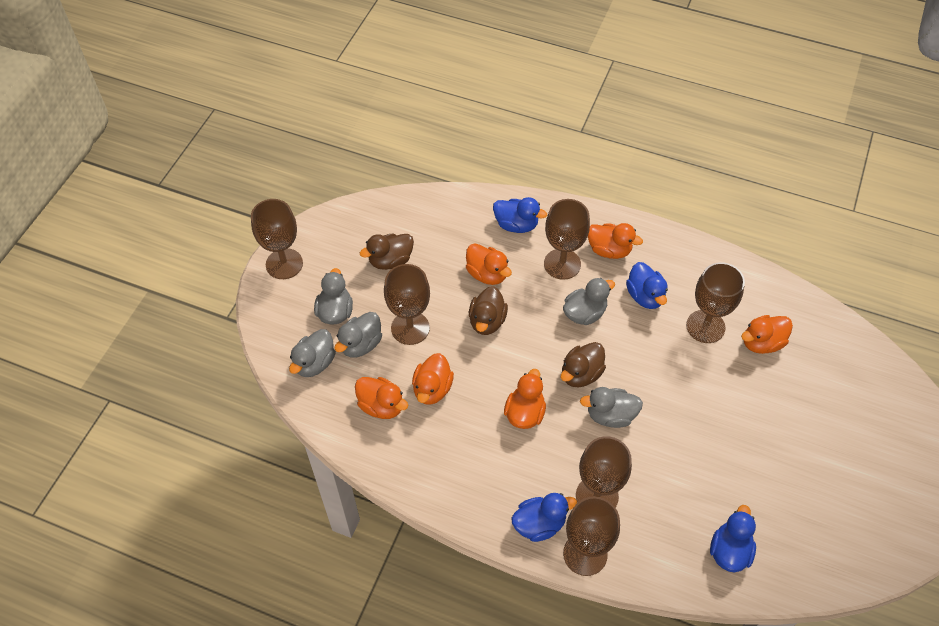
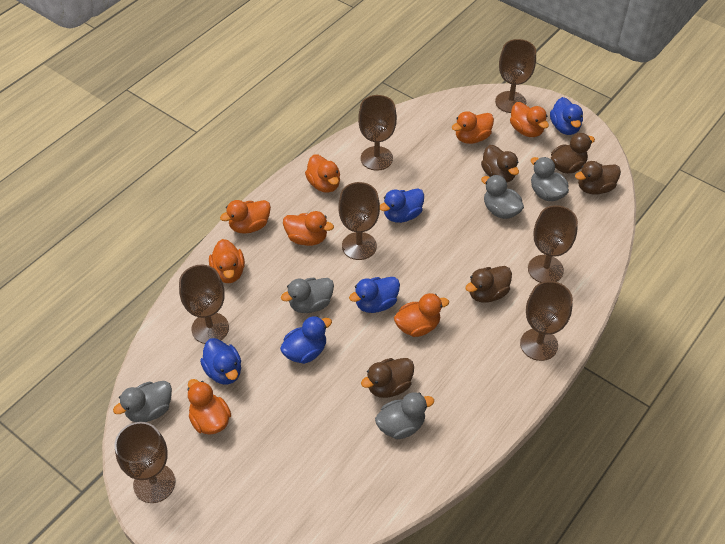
blue duck: [493,197,547,233] [511,493,577,542] [626,262,668,309] [710,505,756,572] = 4 -> [200,338,241,385] [280,316,332,364] [349,277,400,313] [380,188,424,223] [550,97,583,135] = 5
brown duck: [360,234,414,270] [469,286,508,335] [561,342,606,388] = 3 -> [361,358,414,398] [465,266,512,303] [481,145,519,182] [551,133,595,174] [575,161,621,195] = 5
brown goblet: [251,199,303,279] [384,264,430,345] [544,199,590,280] [563,497,620,576] [576,436,632,508] [686,262,745,343] = 6 -> [114,422,175,503] [179,265,229,344] [338,182,380,260] [358,95,397,171] [495,39,536,113] [520,281,573,361] [528,205,578,283] = 7
orange duck: [355,377,408,419] [412,353,454,405] [466,243,512,285] [504,369,546,429] [588,223,643,259] [741,315,793,354] = 6 -> [187,379,231,435] [209,239,245,283] [220,200,271,234] [283,211,334,246] [305,154,340,193] [394,293,449,337] [452,111,494,144] [510,102,549,137] = 8

